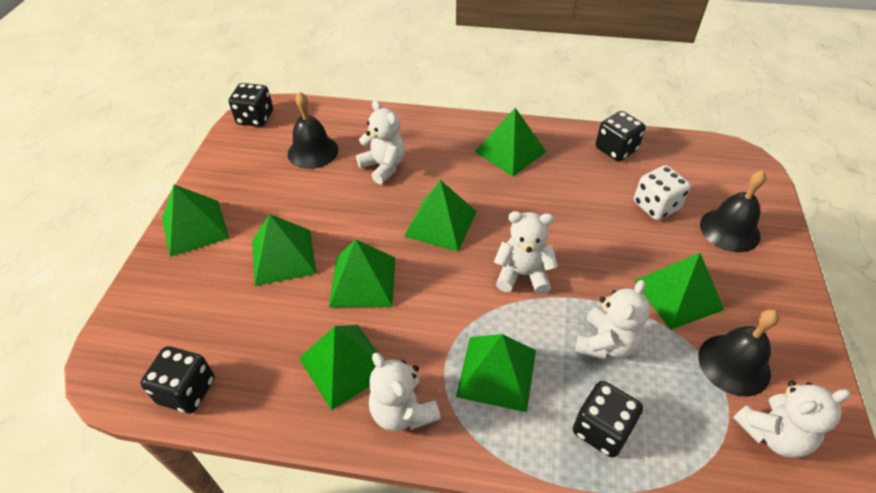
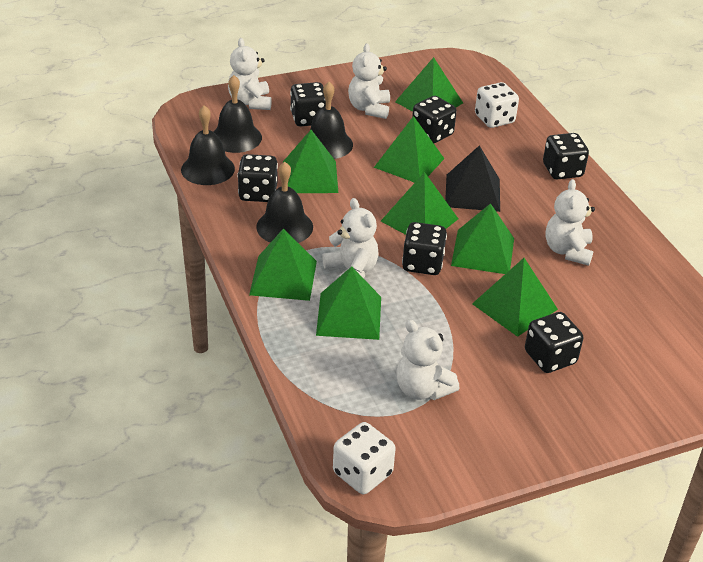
black bell: [288,92,338,169] [698,309,779,397] [700,170,767,252] = 3 -> [181,105,235,185] [213,75,262,153] [256,162,313,243] [310,82,353,159] = 4
black dice: [140,346,215,413] [229,83,273,127] [573,381,643,458] [596,111,646,161] = 4 -> [237,154,278,202] [290,82,326,127] [402,222,447,275] [412,96,457,143] [525,312,583,373] [543,133,589,179] = 6
black pyramid: none = 0 -> [445,145,500,212] = 1
white dice: [634,165,691,220] = 1 -> [333,422,396,494] [475,82,519,128] = 2

